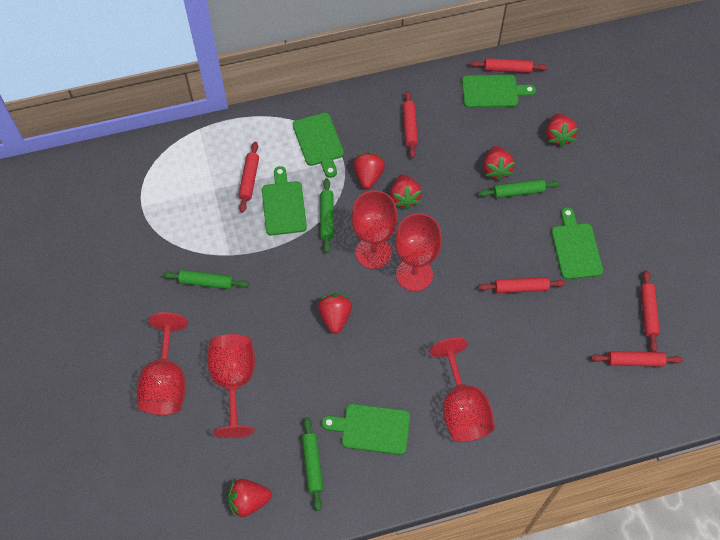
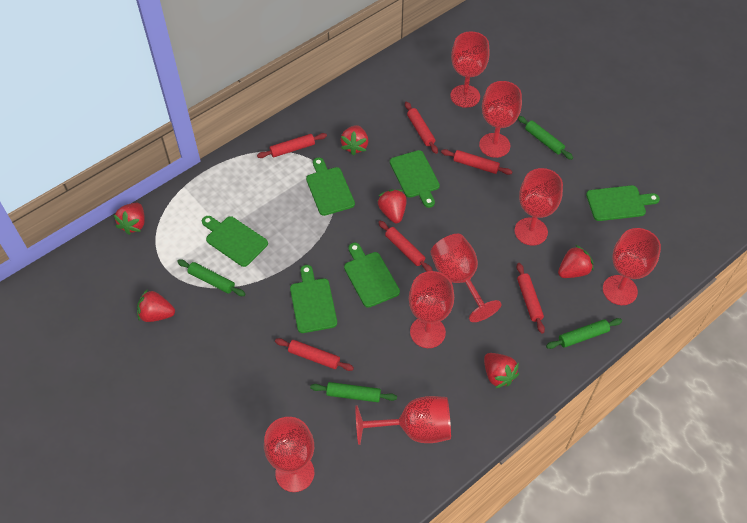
green cutting board: [262,166,307,235] [293,113,344,178] [322,404,410,455] [462,75,536,108] [551,207,603,279] = 5 -> [202,216,268,267] [290,265,337,333] [306,158,355,216] [344,243,400,308] [390,150,440,208] [586,185,660,221] = 6
red goblet: [137,312,188,415] [207,334,255,438] [351,190,398,269] [395,213,442,291] [429,338,495,442] = 5 -> [264,417,314,492] [355,396,451,445] [409,271,454,348] [430,234,501,322] [450,31,490,108] [479,81,522,158] [514,168,563,246] [603,228,661,305] = 8

